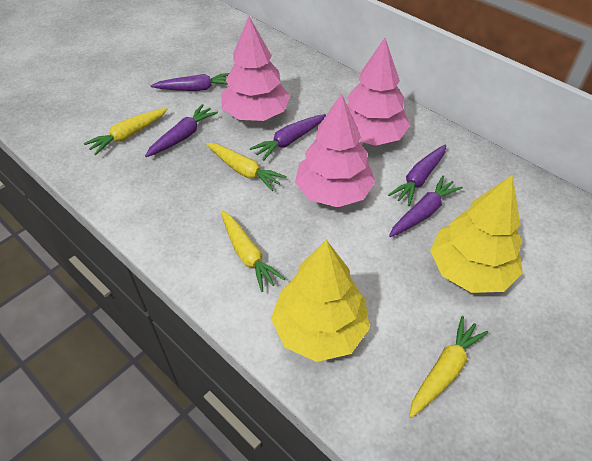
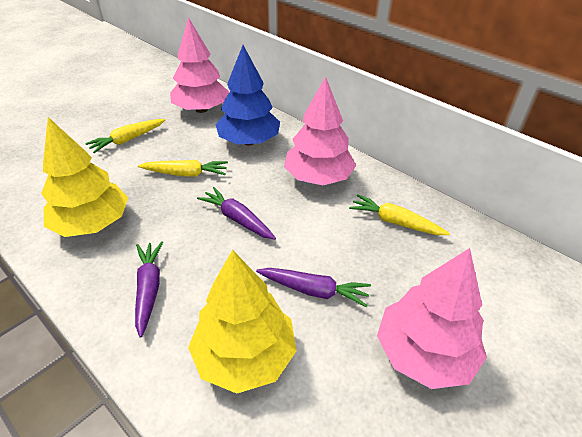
blue tree: none = 0 -> [215,45,280,145] = 1
purple carrot: [145,104,218,157] [151,73,229,91] [250,114,326,161] [388,145,446,206] [389,176,463,237] = 5 -> [135,241,163,338] [197,187,276,240] [256,268,371,307] = 3
yellow carrot: [84,108,168,155] [206,143,287,191] [221,211,285,292] [409,316,489,418] = 4 -> [85,119,165,153] [138,160,228,177] [349,194,450,235] = 3

